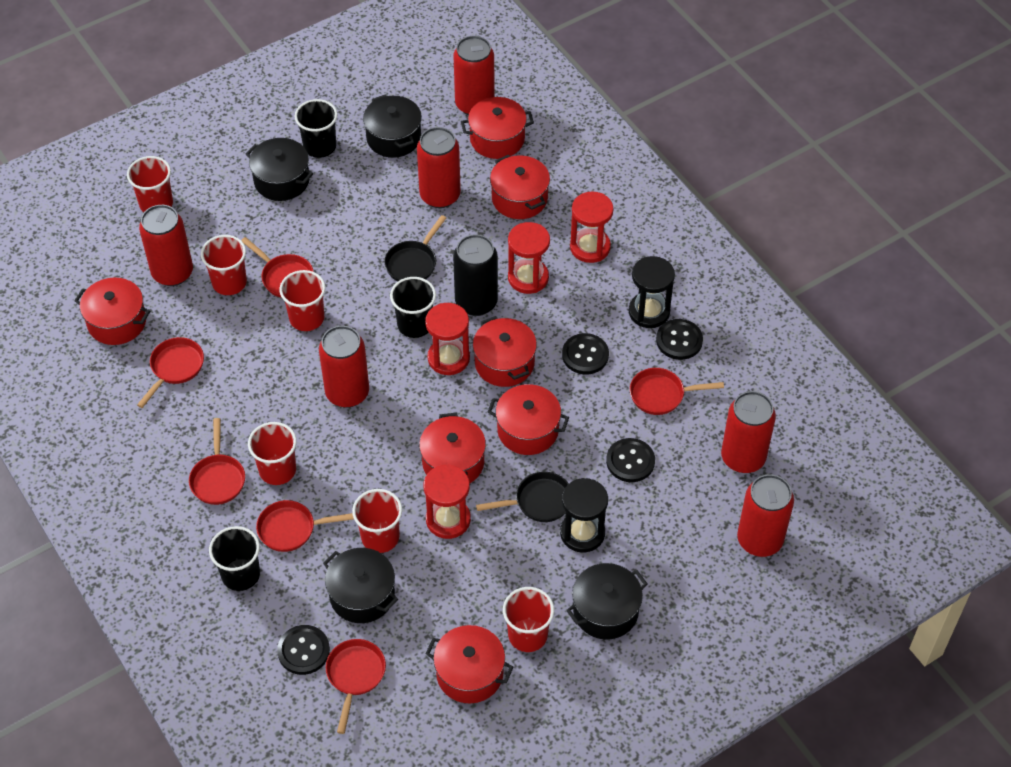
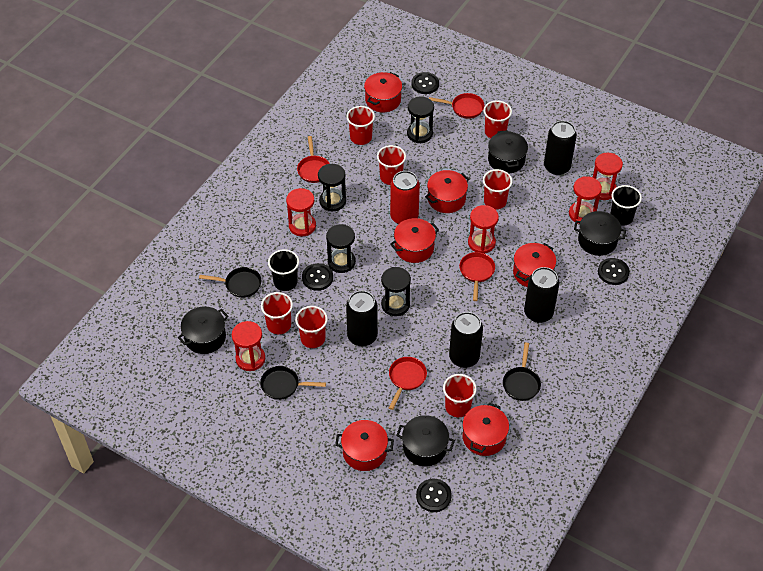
black can: [453,234,498,316] = 1 -> [346,291,378,346] [449,312,483,368] [524,267,559,323] [544,121,577,175] = 4
black cup: [209,526,260,591] [295,99,338,158] [390,277,436,338] = 3 -> [268,249,299,291] [610,185,642,226] = 2
black hourglass: [560,478,608,553] [629,256,675,328] = 2 -> [318,164,346,211] [326,224,356,273] [381,267,411,316] [407,97,434,143] = 4
black pan: [384,215,446,282] [476,472,569,522] = 2 -> [199,267,261,298] [260,366,326,400] [503,343,541,401] = 3
red can: [139,205,193,286] [319,326,369,407] [417,127,461,208] [453,36,495,115] [721,391,776,473] [737,474,794,557] = 6 -> [390,171,420,224] = 1
red cup: [127,156,173,212] [201,235,247,295] [248,422,297,485] [279,270,326,331] [352,489,402,553] [503,587,554,652] = 6 -> [261,292,293,334] [295,306,328,348] [346,106,375,145] [377,145,406,185] [443,374,477,417] [483,169,512,209] [484,100,512,138] = 7
red hourglass: [424,464,471,539] [425,303,470,375] [508,222,550,294] [570,191,614,263] = 4 -> [232,321,265,371] [286,188,316,237] [468,205,499,253] [569,176,602,224] [593,153,623,200] = 5
red pan: [137,337,204,408] [189,418,245,505] [241,237,314,298] [256,500,354,552] [326,639,386,734] [630,368,724,415] = 6 -> [297,136,330,183] [389,357,427,410] [429,93,484,119] [459,252,495,301] = 4
red pot: [74,278,150,345] [419,413,486,483] [426,625,513,703] [461,97,534,159] [473,316,537,387] [488,384,569,455] [490,155,550,219] = 7 -> [335,420,394,471] [364,72,402,112] [390,218,439,263] [425,170,469,213] [462,403,509,456] [513,243,556,287] = 6

